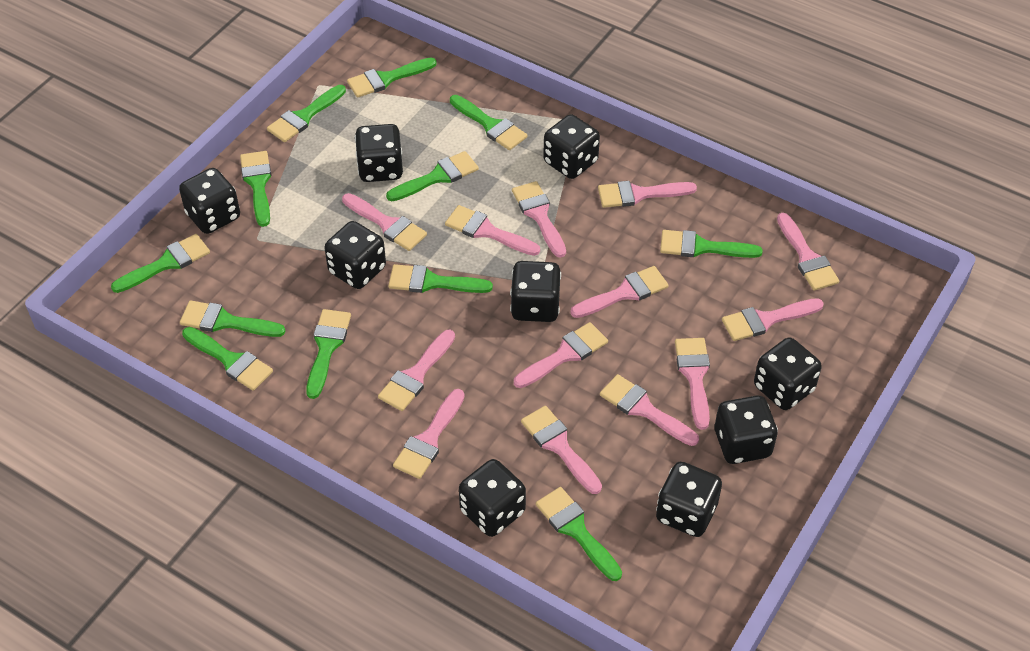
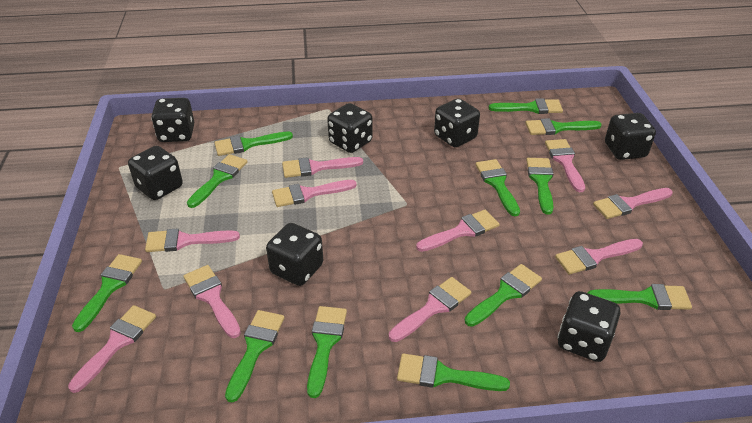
black dice: [179,168,240,234] [325,221,386,289] [355,124,403,182] [459,459,526,537] [510,261,561,322] [543,114,600,179] [656,462,722,537] [715,395,778,464] [754,337,822,410] = 9 -> [128,146,183,200] [151,98,194,142] [266,223,323,286] [327,103,373,153] [434,98,480,147] [558,291,621,362] [605,113,656,160] = 7
pink brush: [342,193,427,251] [378,330,455,411] [393,389,465,479] [445,205,540,256] [512,181,566,258] [514,322,608,388] [521,406,602,494] [570,266,669,318] [598,181,697,208] [600,374,699,446] [675,338,710,430] [722,298,824,341] [777,213,839,291] = 13 -> [68,305,156,393] [145,228,240,252] [183,265,241,338] [272,180,357,207] [282,157,363,178] [389,277,471,342] [416,210,500,252] [545,139,585,192] [555,239,643,275] [593,188,672,219] = 10

